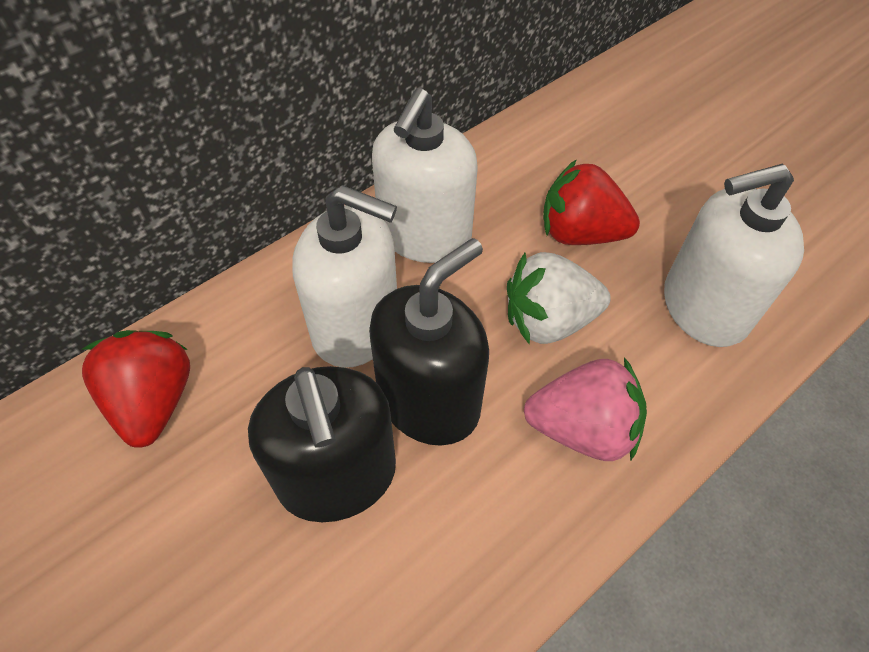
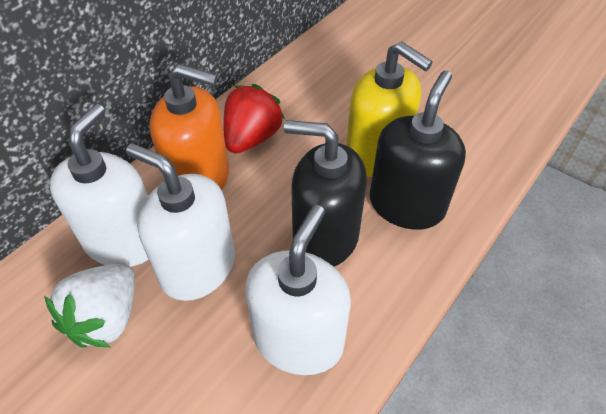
orange soap dispenser: none = 0 -> [150,64,229,190] = 1
pink strawberry: [524,357,647,461] = 1 -> none = 0
red strawberry: [82,330,190,448] [543,159,640,245] = 2 -> [223,84,285,154] = 1
yellow soap dispenser: none = 0 -> [346,41,433,177] = 1

